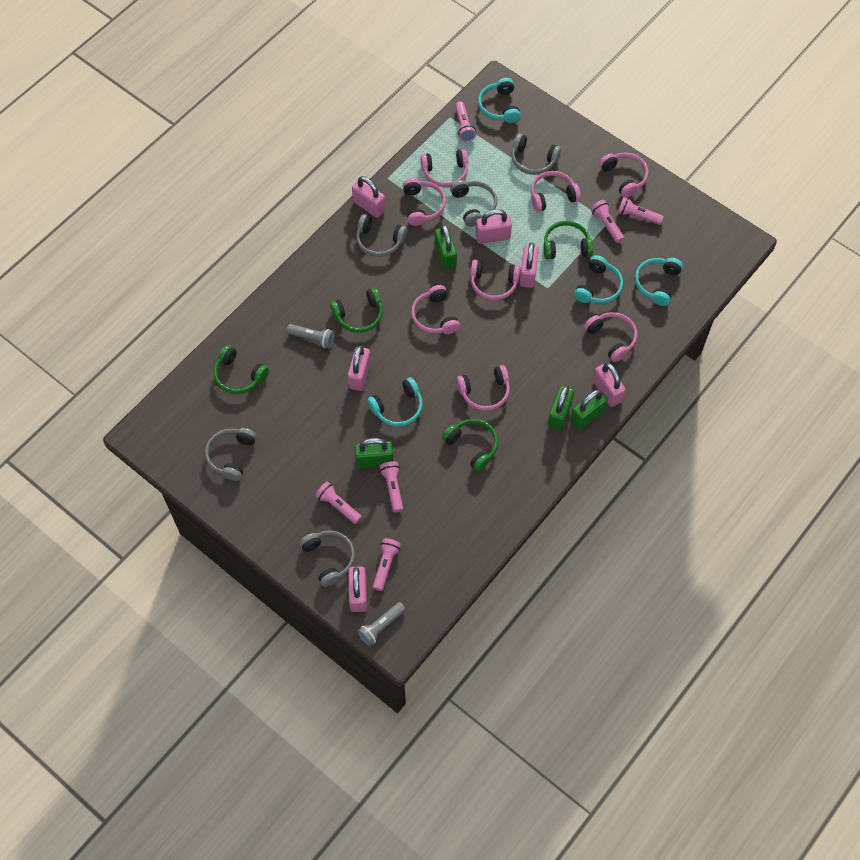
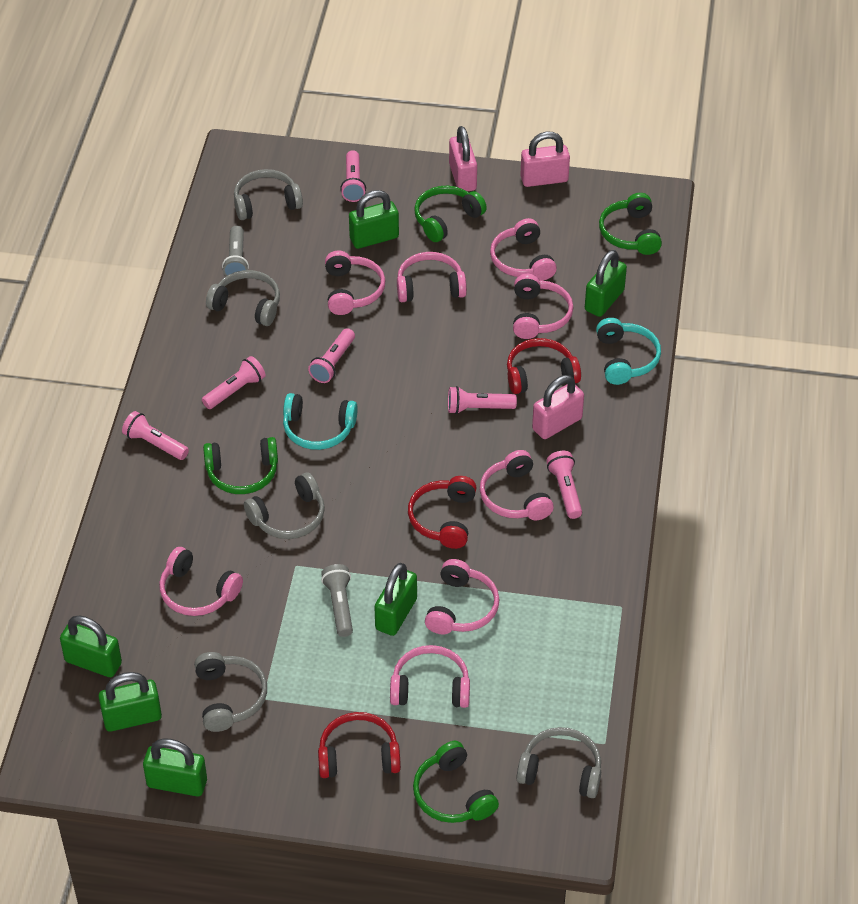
green padlock: [355,438,393,468] [435,224,457,270] [548,385,574,431] [570,389,608,430] = 4 -> [60,616,122,677] [98,672,162,732] [143,738,207,796] [349,190,399,249] [375,563,417,636] [585,250,627,317] = 6
pink padlock: [347,345,371,391] [348,566,367,612] [352,176,386,218] [476,209,512,244] [520,242,539,288] [593,363,626,407] = 6 -> [449,126,477,192] [520,132,570,187] [532,375,584,439] = 3
red headphones: none = 0 -> [318,712,401,778] [408,476,477,549] [507,338,581,394] = 3
turquoise headphones: [367,377,423,427] [478,78,521,123] [574,255,623,304] [635,258,683,306] = 4 -> [283,393,358,450] [596,318,661,385] = 2

